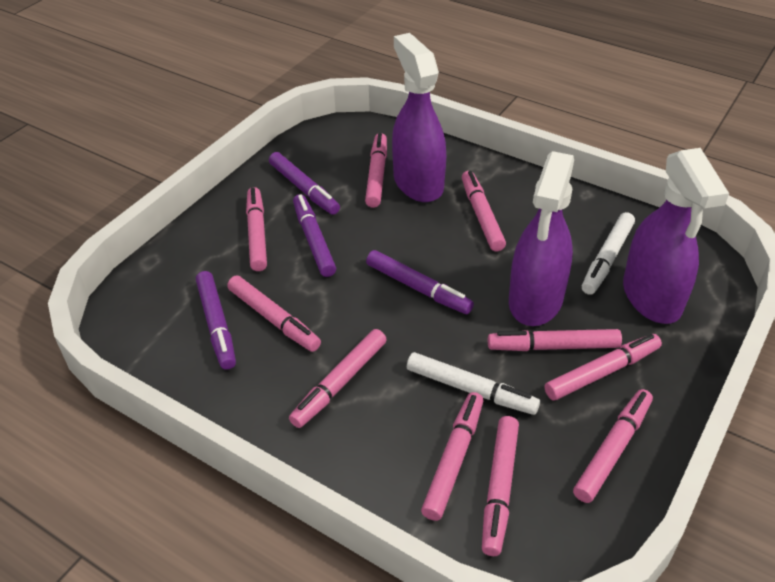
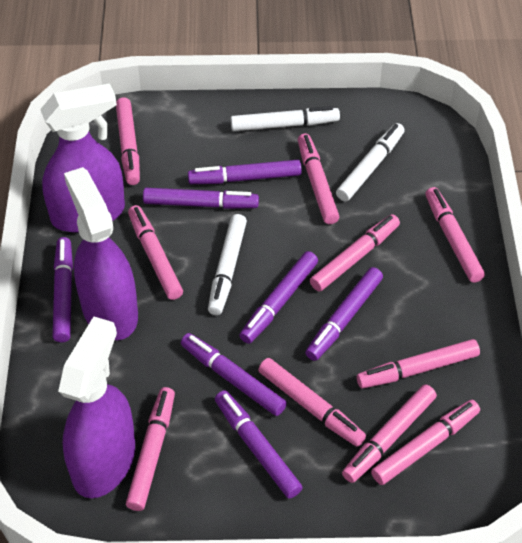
purple marker: [196,271,236,370] [269,152,340,215] [293,194,336,277] [366,250,474,314] = 4 -> [53,237,73,342] [143,188,259,209] [181,333,287,416] [188,160,302,184] [215,390,302,499] [239,251,318,344] [305,267,383,361] = 7
white marker: [407,352,540,415] [582,212,635,295] = 2 -> [208,214,247,315] [231,106,340,131] [336,123,405,201] = 3

